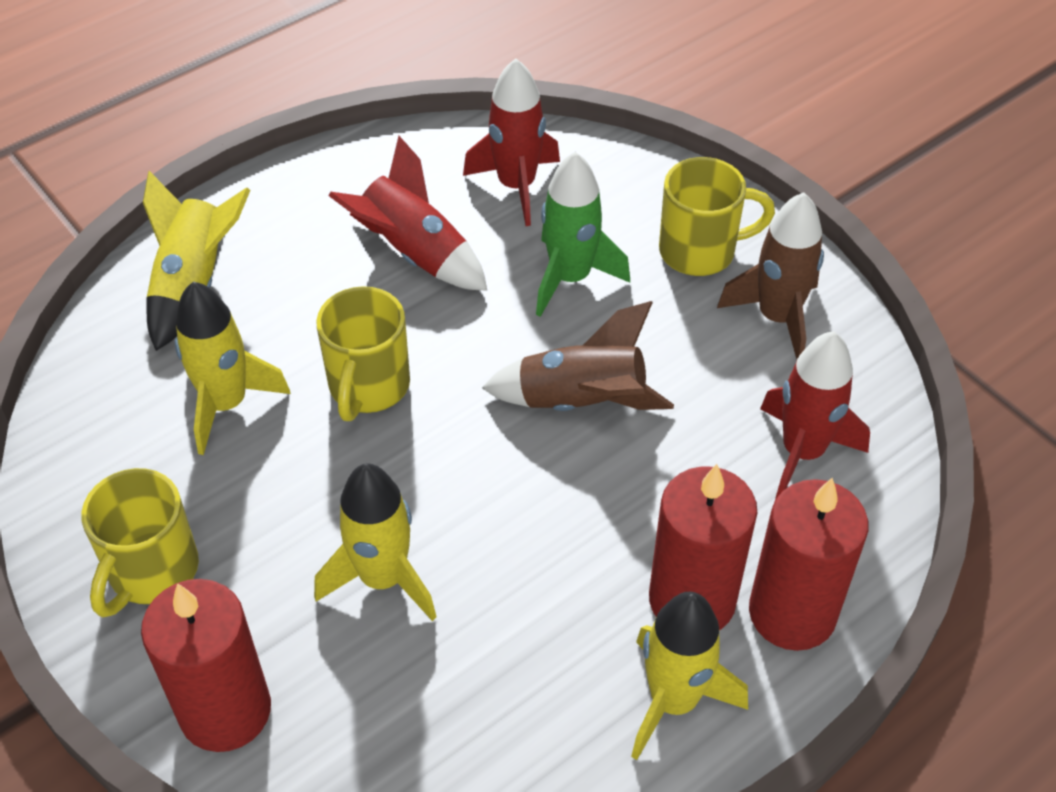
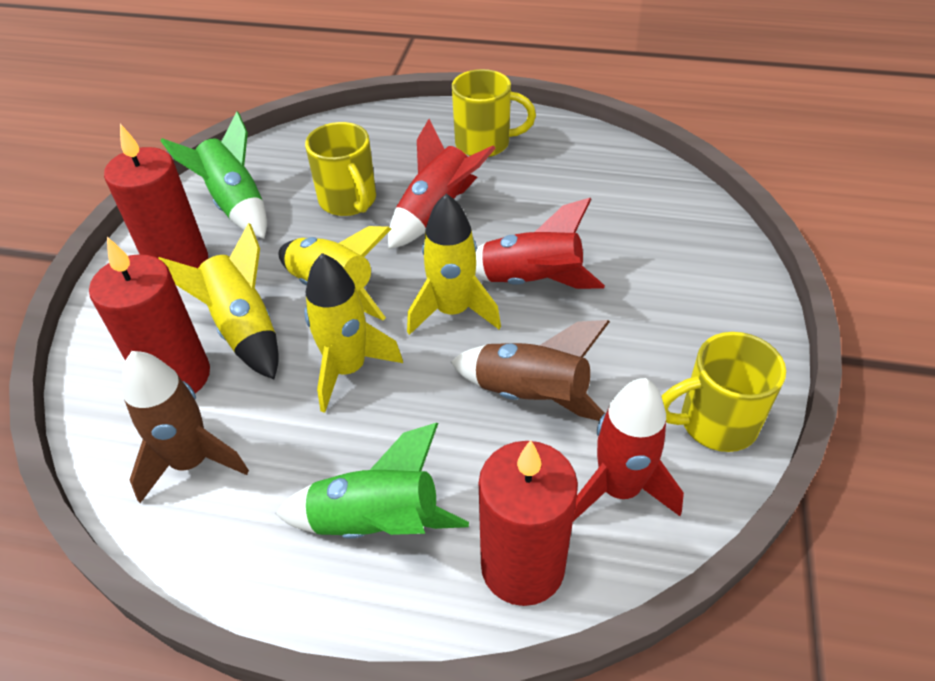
green rocket: [536,152,630,317] = 1 -> [161,111,267,239] [275,423,469,539] = 2

